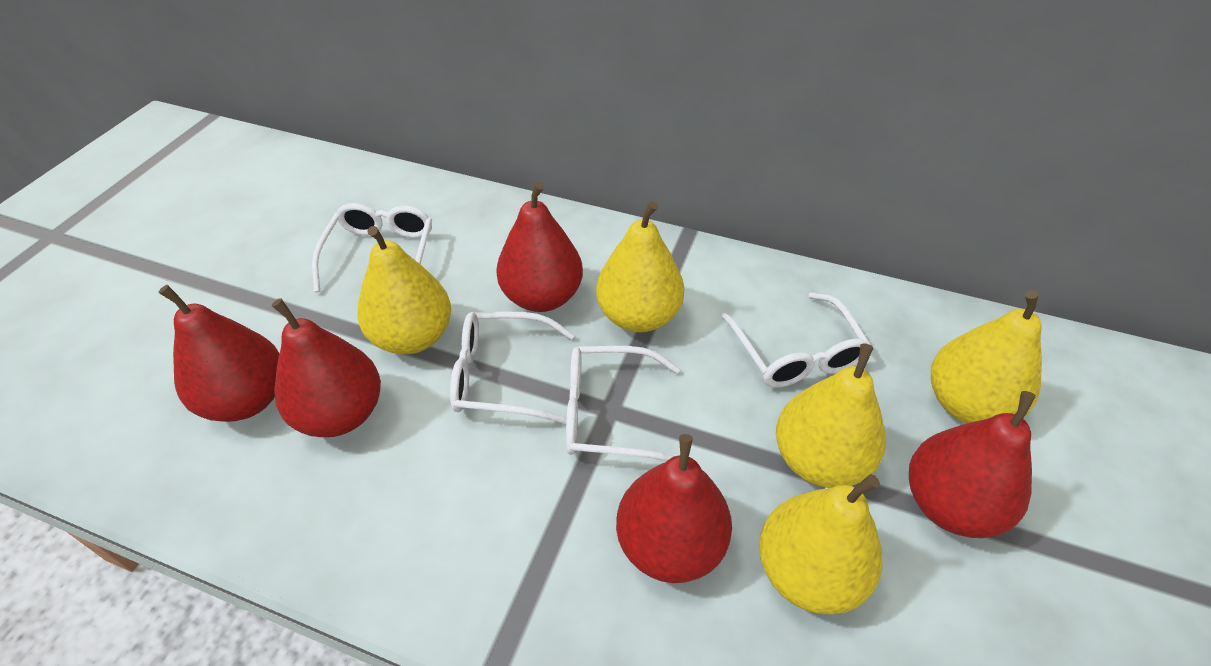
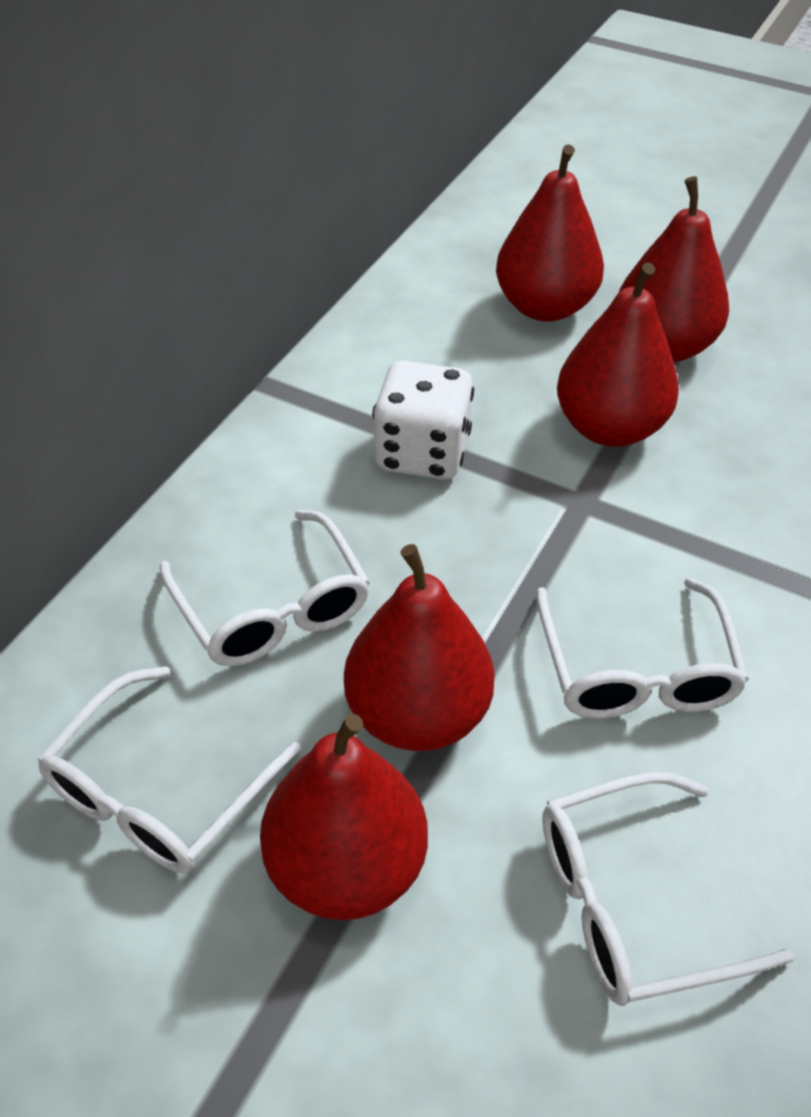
white dice: none = 0 -> [372,361,474,480] = 1
yellow pear: [357,226,451,354] [596,201,684,332] [759,474,883,614] [776,344,886,488] [931,290,1042,423] = 5 -> none = 0

